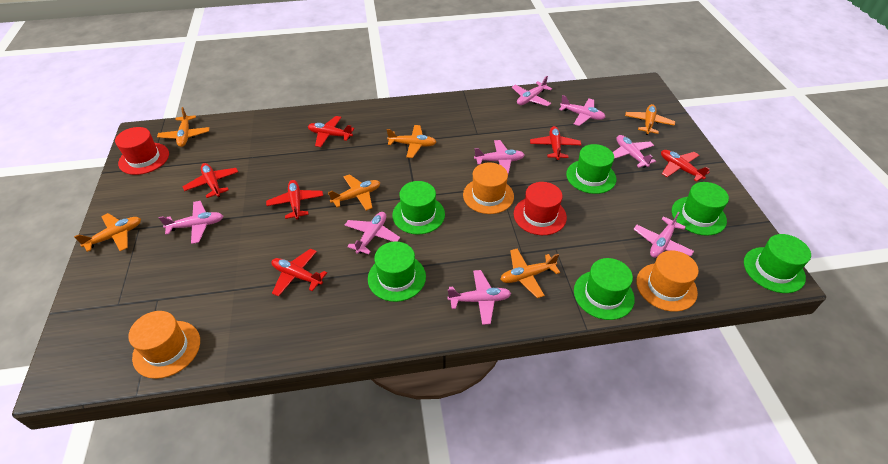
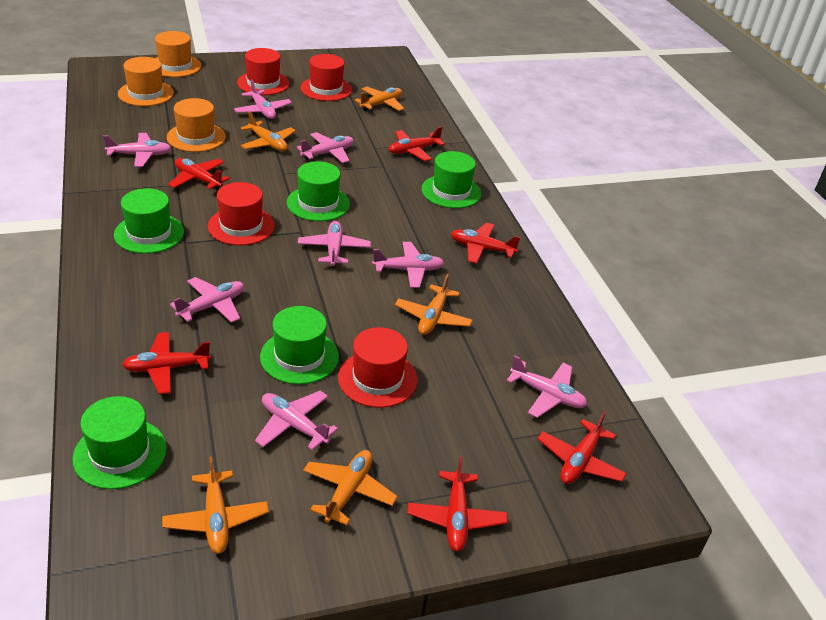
green hat: [368,242,426,302] [392,181,445,235] [566,144,616,194] [574,258,635,320] [672,182,729,236] [744,234,811,293] = 6 -> [72,396,167,489] [114,188,184,254] [260,306,339,384] [287,161,350,221] [421,151,481,208] = 5
orange plane: [74,213,141,252] [157,107,210,147] [328,174,380,211] [387,125,436,158] [500,249,560,298] [625,104,675,135] = 6 -> [162,457,269,554] [241,112,296,151] [303,450,398,525] [355,87,405,111] [395,274,473,335] = 5
red hat: [115,127,169,175] [514,182,567,235] = 2 -> [208,182,275,246] [237,48,290,95] [300,54,352,101] [338,327,418,408] = 4

